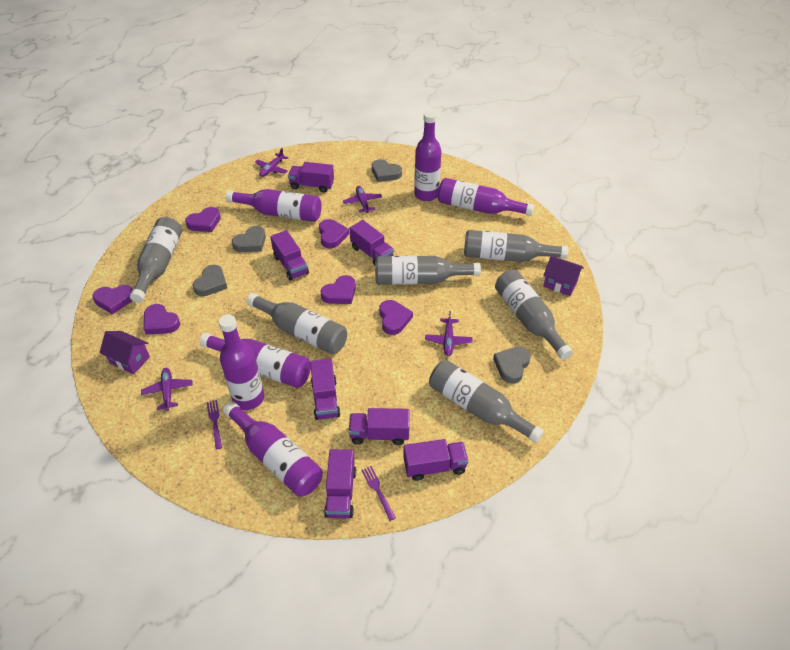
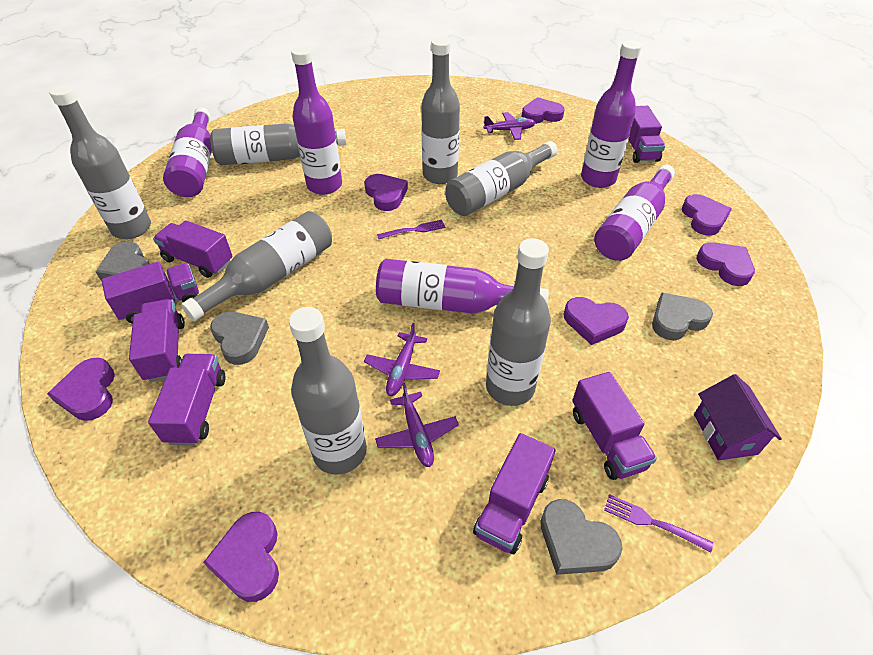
grey bottle: [130,217,182,303] [246,293,347,354] [375,256,481,285] [429,360,544,443] [464,230,568,262] [495,270,573,360] = 6 -> [49,85,151,239] [181,211,332,321] [210,123,346,165] [289,307,367,475] [421,37,460,184] [445,141,558,216] [486,238,551,406] = 7
purple bottle: [199,333,311,388] [219,314,264,410] [223,401,323,497] [226,189,322,222] [414,111,441,201] [438,178,535,216] = 6 -> [163,107,212,197] [291,46,342,195] [376,259,549,313] [581,40,642,188] [594,165,675,261] = 5
purple heart: [92,285,133,314] [144,304,180,335] [185,207,221,232] [319,219,349,248] [321,275,356,304] [379,300,413,335] = 6 -> [47,358,115,421] [203,512,279,602] [364,174,408,211] [522,97,565,124] [564,297,629,345] [682,194,732,236] [696,242,755,286] = 7
purple house: [99,331,150,374] [543,256,584,296] = 2 -> [694,374,782,460] = 1
purple plane: [141,368,193,410] [255,148,288,177] [343,186,382,213] [425,311,473,356] = 4 -> [364,323,440,396] [375,383,459,467] [484,112,535,140] = 3

